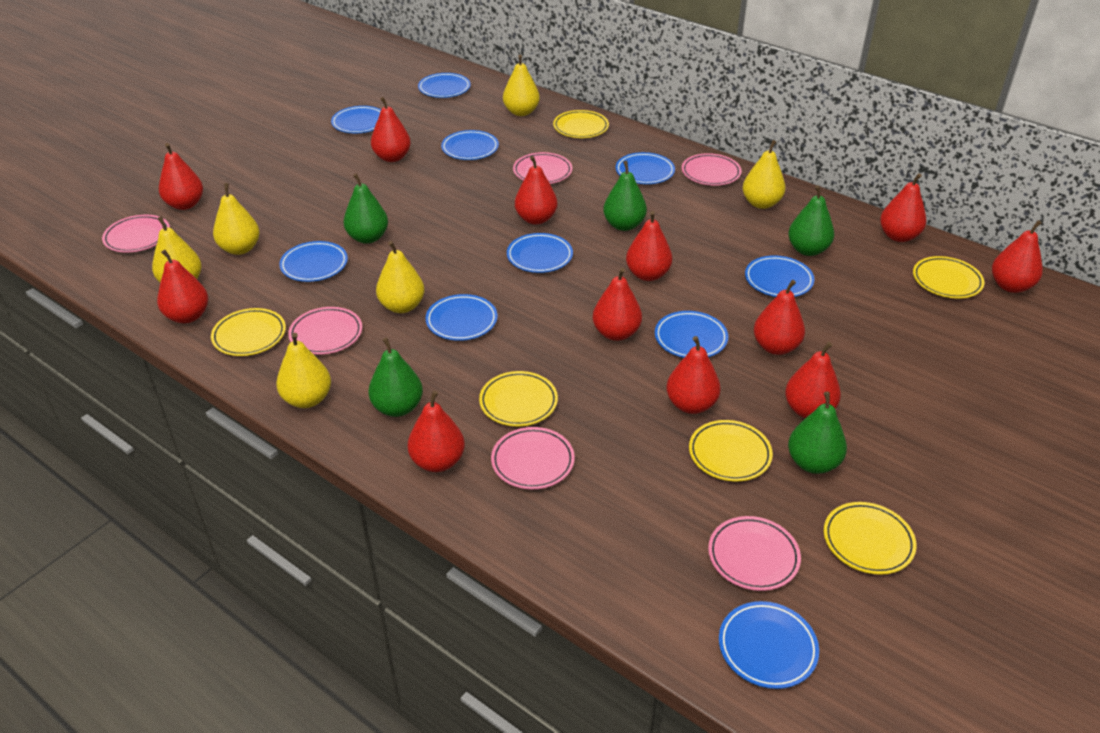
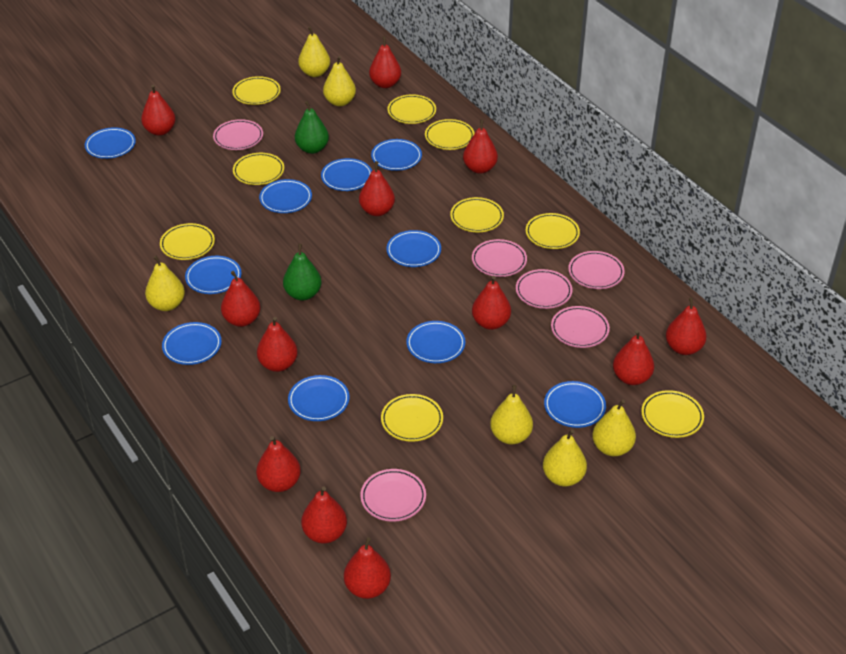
green pear: [343,173,388,244] [368,338,423,417] [603,161,647,231] [788,185,835,256] [788,392,847,474] = 5 -> [283,244,322,301] [295,101,329,154] = 2
yellow plate: [211,308,286,356] [479,371,558,426] [553,110,609,138] [689,420,773,481] [824,502,917,575] [913,256,984,298] = 6 -> [160,223,215,260] [232,76,281,105] [233,153,284,185] [381,394,443,442] [387,94,436,124] [425,119,475,150] [450,197,504,232] [526,213,580,249] [641,390,704,438] = 9

